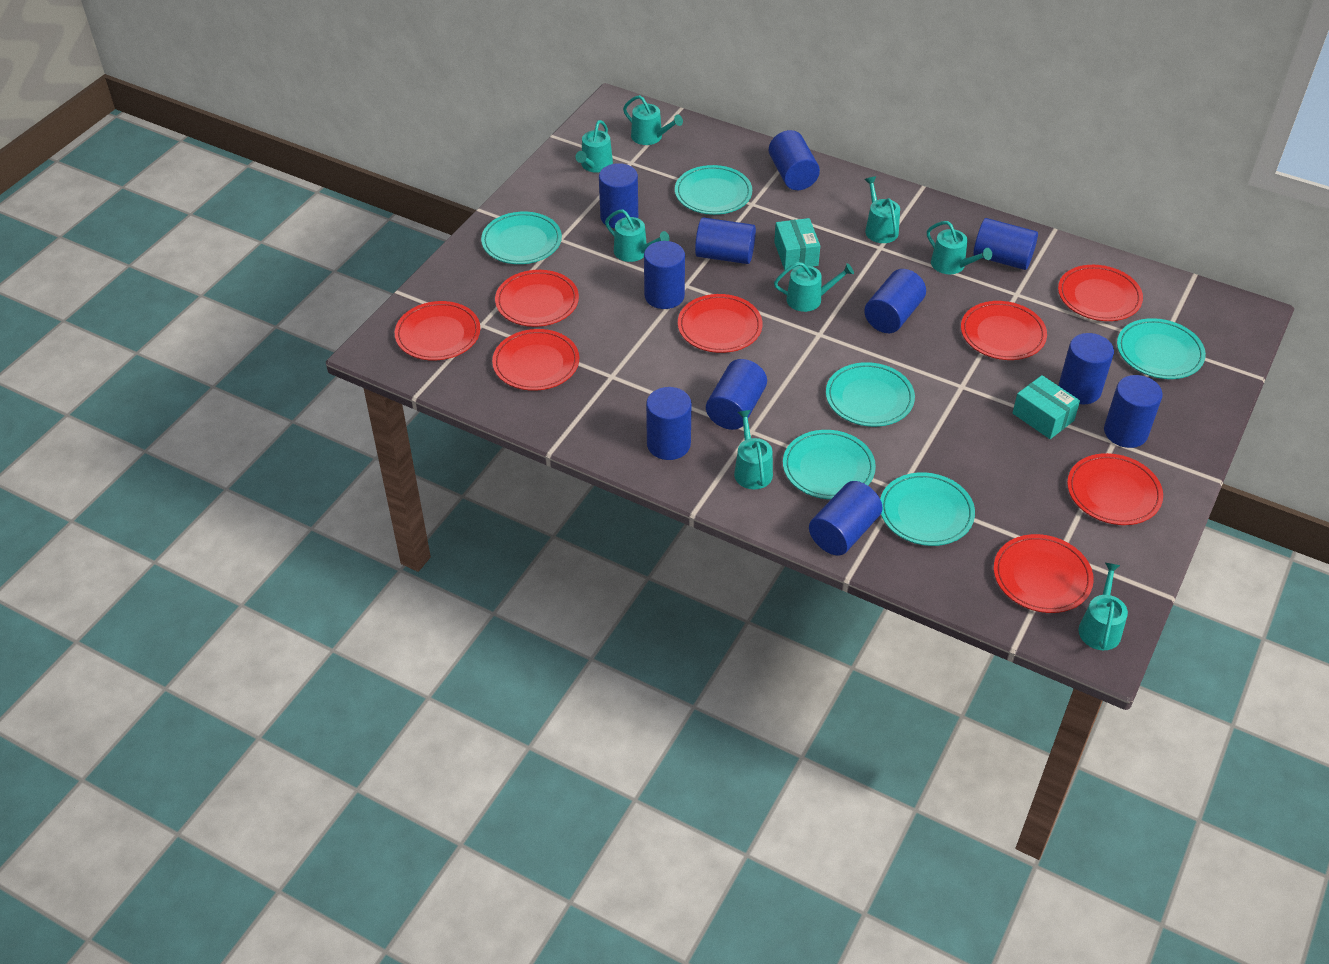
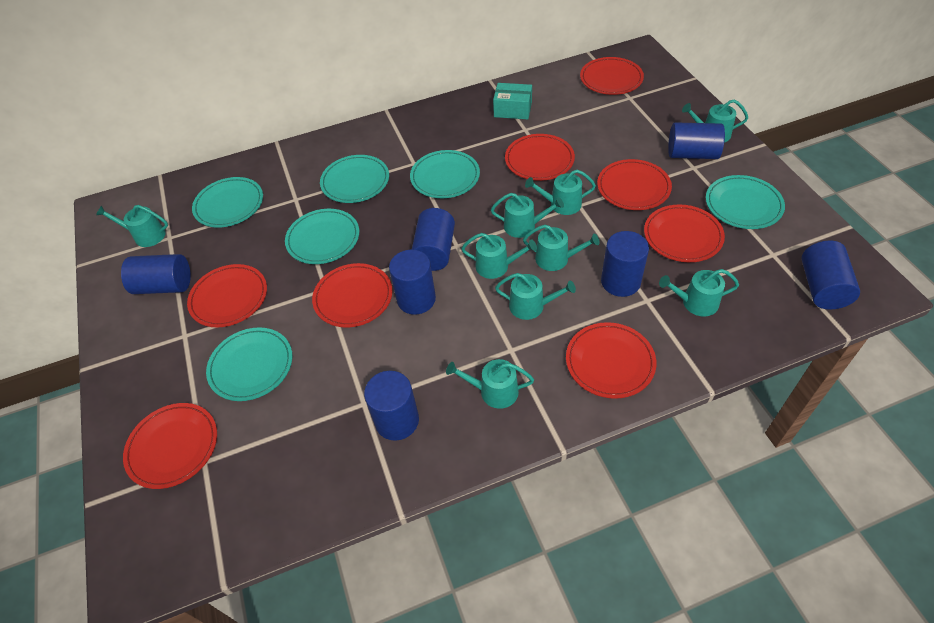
blue cylinder: [599,163,638,228] [644,241,685,309] [646,387,692,460] [695,217,756,264] [706,359,767,430] [769,130,820,190] [809,481,882,555] [864,269,926,333] [973,218,1038,270] [1059,333,1114,404] [1104,375,1163,448] = 11 -> [121,254,191,294] [364,371,419,441] [389,250,436,315] [412,208,455,271] [601,231,649,297] [668,122,725,159] [801,241,860,309] = 7
turquoise box: [774,218,820,270] [1013,375,1080,439] = 2 -> [493,83,532,119] = 1
turquoise watering can: [575,120,613,173] [605,209,670,262] [623,95,683,145] [734,410,773,489] [774,262,854,312] [865,176,900,243] [927,221,992,274] [1078,563,1128,650] = 8 -> [96,205,168,247] [446,359,534,409] [461,233,537,279] [491,193,564,238] [495,273,576,320] [523,225,600,271] [525,170,596,215] [659,269,739,316] [682,99,748,143] = 9

